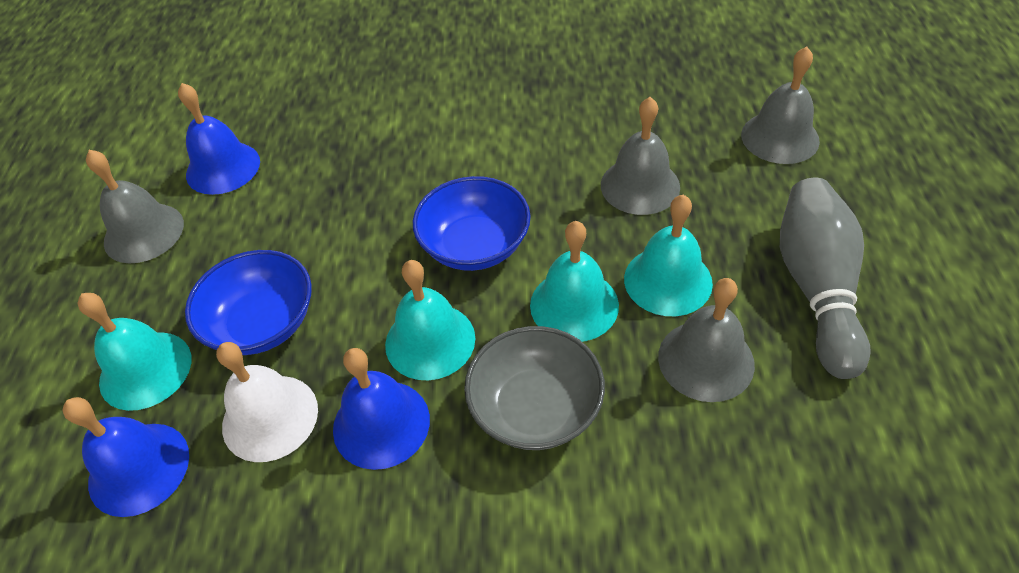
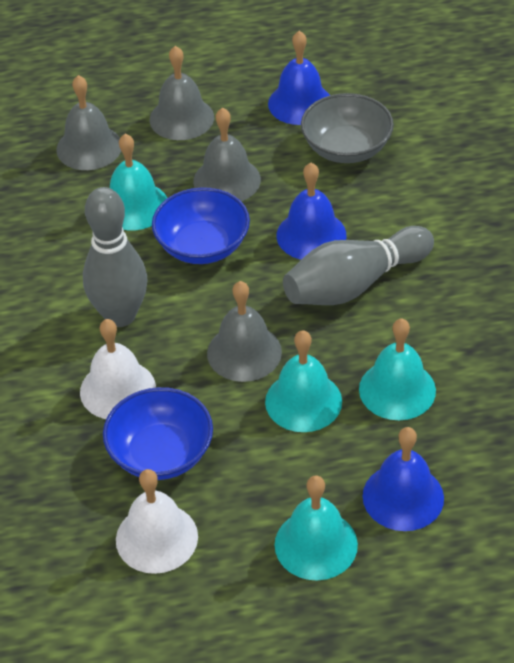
grey bowling pin: [780,178,871,379] = 1 -> [83,187,147,327] [283,226,434,305] = 2
white bell: [216,342,318,462] = 1 -> [80,319,156,419] [116,469,198,574] = 2

